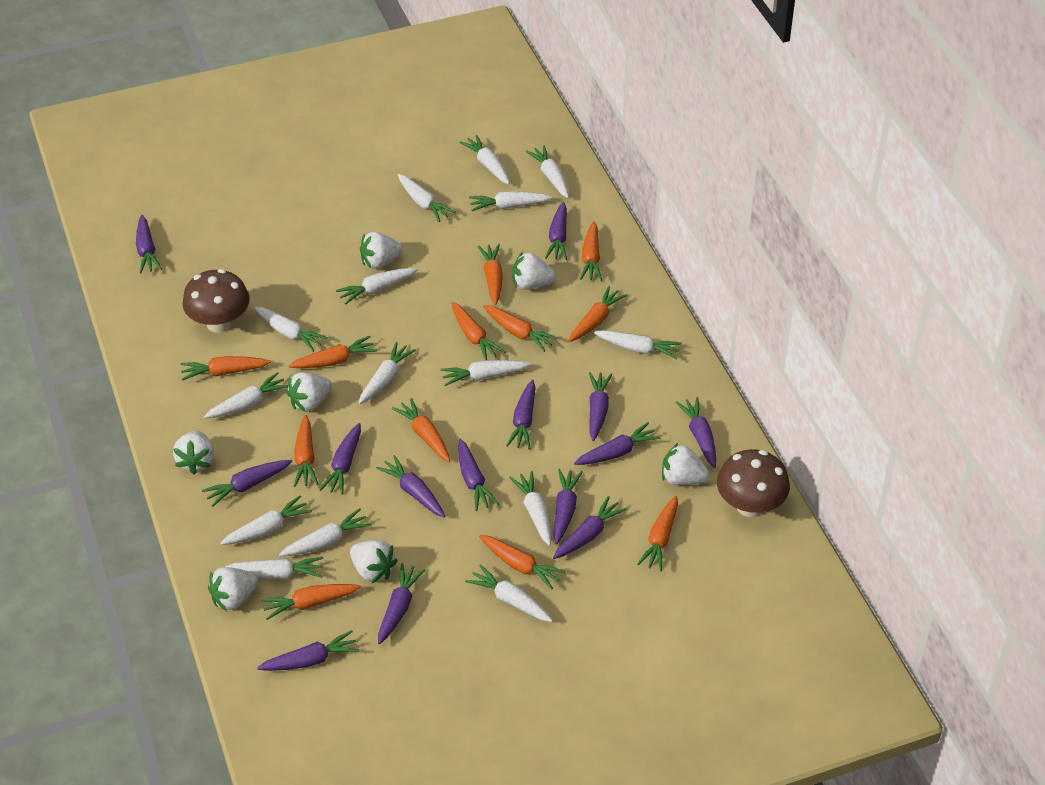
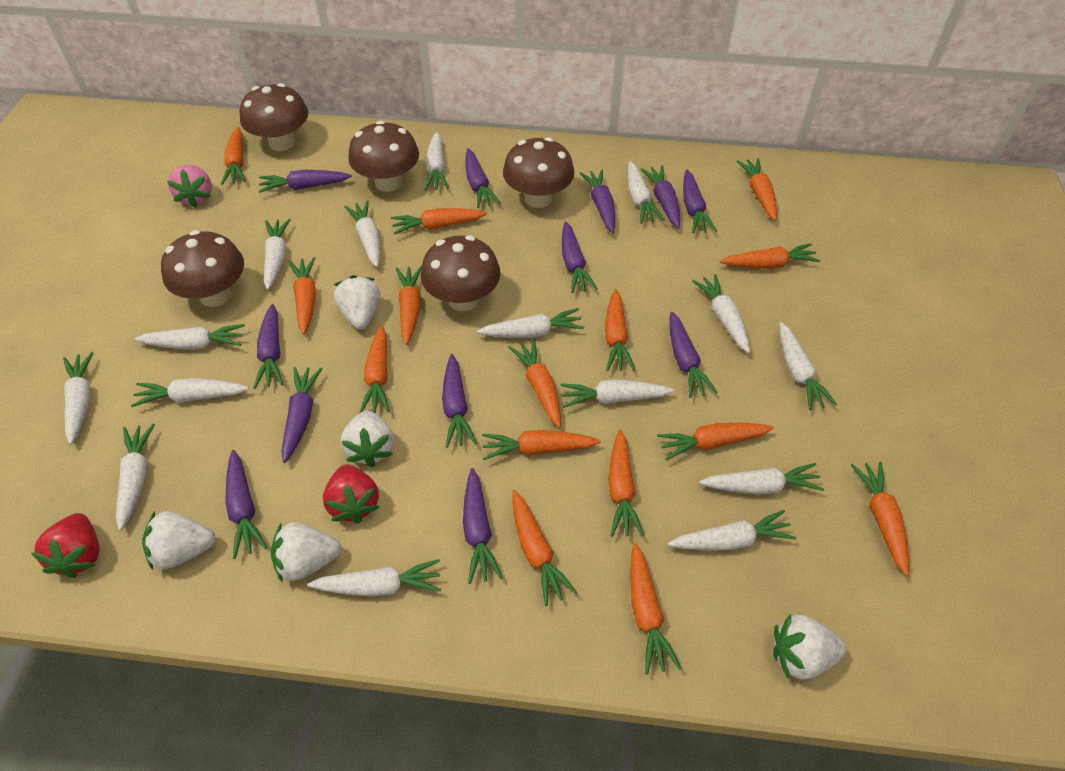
brown mushroom: [182,269,250,333] [717,449,790,517] = 2 -> [161,230,244,307] [240,83,308,151] [348,120,419,192] [421,235,501,311] [503,137,574,208] = 5
orange carrot: [181,356,271,381] [261,584,361,620] [288,336,377,368] [294,415,319,487] [392,398,450,462] [452,302,505,360] [478,244,503,305] [479,535,566,589] [483,305,558,352] [569,286,627,342] [580,221,602,281] [637,495,678,571] = 12 -> [221,127,246,185] [289,257,316,335] [359,325,390,413] [391,208,487,235] [396,266,422,345] [482,430,601,460] [508,339,561,428] [512,490,577,606] [605,289,635,371] [608,429,644,537] [630,543,681,674] [657,423,774,460] [720,243,820,269] [736,158,777,221] [851,462,909,576] = 15
pink strawberry: none = 0 -> [167,165,212,208] = 1
purple carrot: [136,215,162,274] [202,460,292,507] [257,630,360,671] [319,423,361,495] [376,455,445,517] [378,563,426,644] [458,439,499,511] [506,380,535,449] [545,202,567,260] [553,468,583,544] [553,496,627,559] [574,422,661,465] [589,372,612,441] [675,397,716,468] = 14 -> [225,450,267,559] [254,304,284,389] [259,170,352,193] [281,367,323,463] [442,354,477,448] [463,468,503,584] [465,148,501,208] [562,222,598,293] [580,169,615,233] [640,165,680,229] [669,312,718,398] [683,170,717,233] = 12
red strawberry: none = 0 -> [31,513,99,578] [323,464,380,524] = 2
white strawberry: [173,431,214,474] [208,567,259,611] [286,372,332,412] [350,540,398,583] [360,232,403,269] [512,252,556,290] [662,443,710,485] = 7 -> [142,511,216,570] [271,523,341,582] [334,275,380,329] [341,411,394,467] [773,614,847,680] = 5

